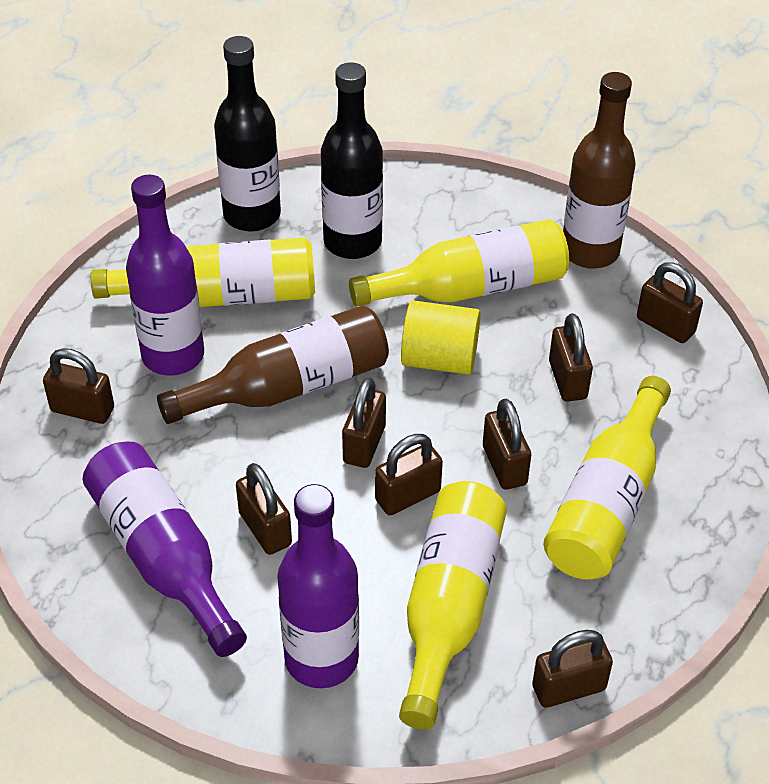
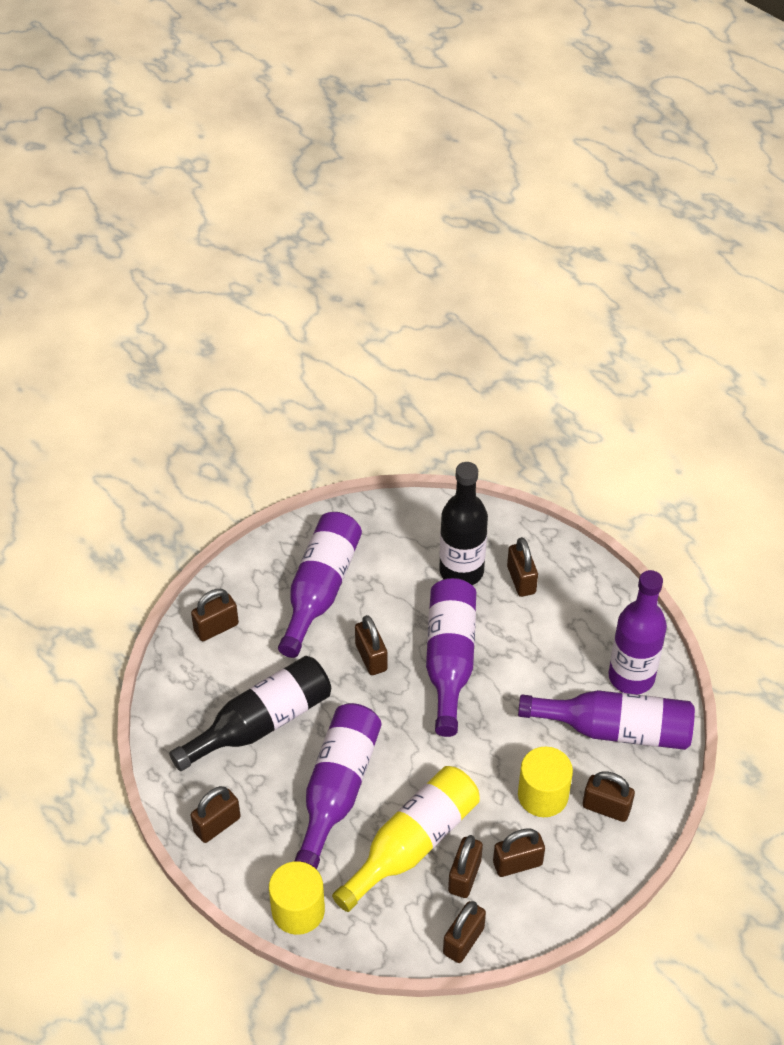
brown bottle: [157,305,389,424] [563,72,636,269] = 2 -> none = 0
purple bottle: [83,441,247,657] [126,175,204,376] [277,484,359,688] = 3 -> [278,512,362,658] [294,703,382,870] [426,578,476,737] [518,690,695,750] [608,570,667,695] = 5
yellow bottle: [91,237,315,307] [349,219,569,306] [399,481,507,730] [543,376,671,579] = 4 -> [332,766,480,912] = 1
yellow cylinder: [401,300,480,375] = 1 -> [269,861,325,935] [518,747,573,817] = 2

